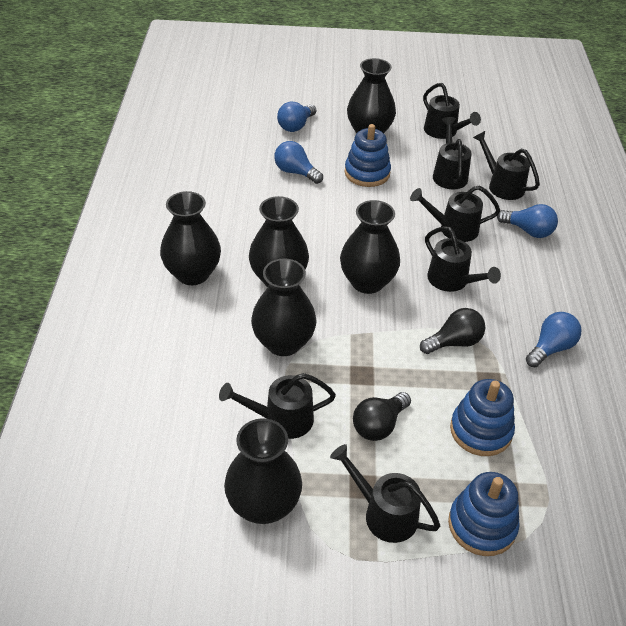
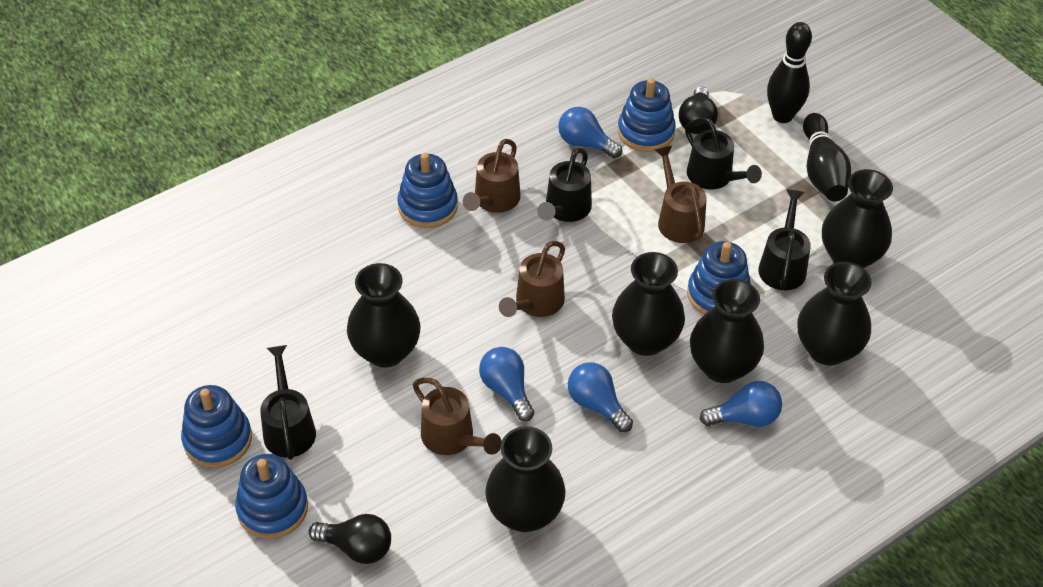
black bowling pin: none = 0 -> [767,22,812,123] [803,113,851,201] = 2
black watering can: [219,373,336,439] [330,444,440,543] [410,185,500,242] [423,83,481,139] [425,226,501,292] [433,117,471,189] [473,131,540,200] = 7 -> [260,345,316,460] [537,148,592,222] [685,117,762,190] [758,189,811,290] = 4
blue stacking toy: [344,124,391,187] [448,472,520,556] [450,379,515,456] = 3 -> [181,385,252,468] [235,454,308,539] [397,153,458,228] [618,78,676,152] [687,241,751,315] = 5
brown watering can: none = 0 -> [413,378,502,455] [463,139,521,213] [499,241,565,317] [655,146,707,243] = 4

